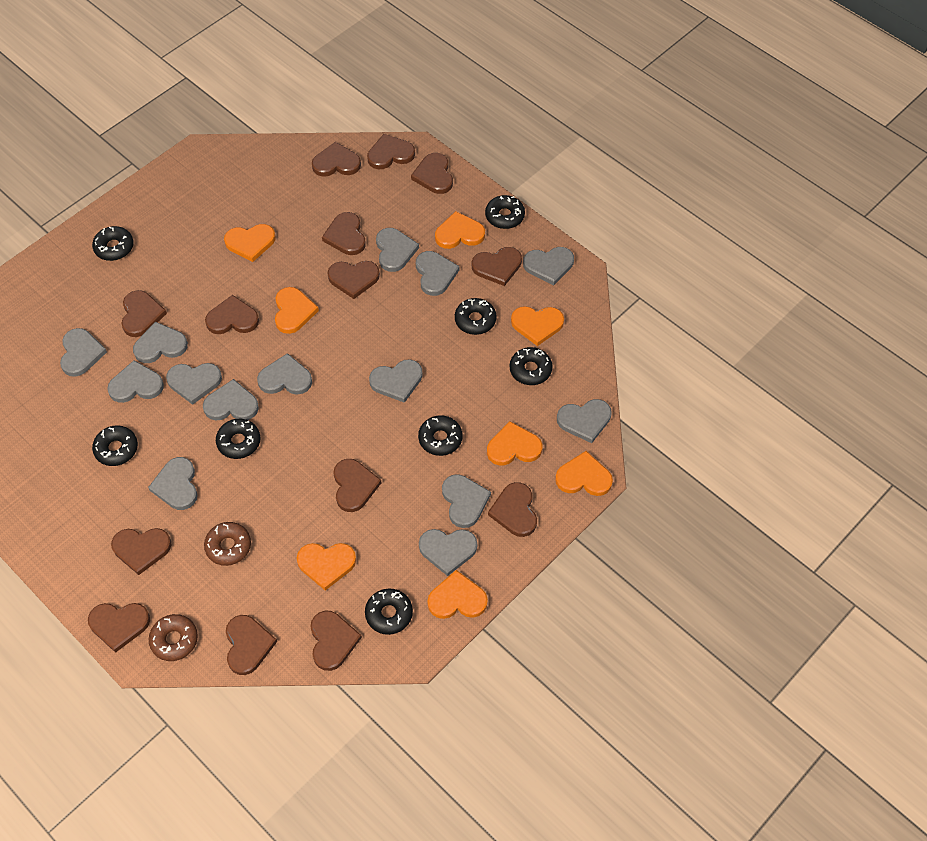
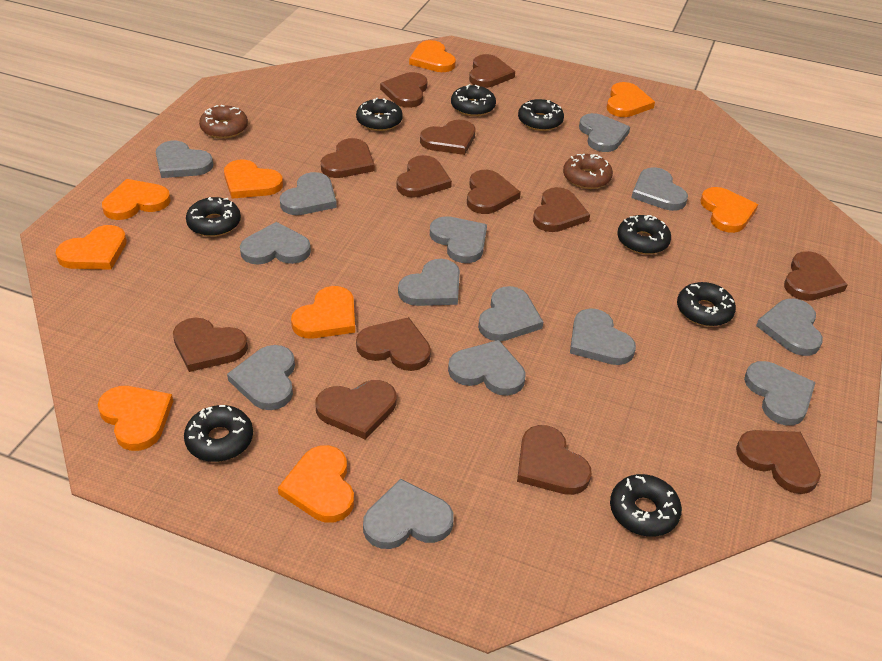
brown heart: [88,603,150,653] [111,528,172,575] [121,290,167,337] [205,295,259,334] [226,615,277,675] [310,610,362,671] [312,142,361,177] [322,212,366,255] [328,261,380,299] [334,459,382,512] [367,134,415,169] [411,153,453,194] [472,247,522,286] [488,482,537,537] = 14 -> [173,317,248,372] [315,380,396,440] [321,138,375,178] [356,317,431,371] [380,72,427,108] [397,155,452,198] [420,120,476,155] [467,170,521,214] [469,54,515,88] [517,425,592,495] [533,187,590,232] [736,430,821,494] [784,251,848,301] = 13
orange heart: [224,224,276,262] [275,287,319,334] [297,543,356,591] [427,570,488,619] [435,211,485,249] [487,421,543,466] [511,306,564,346] [555,451,613,496] = 8 -> [55,225,127,270] [98,386,173,451] [102,179,171,220] [224,160,283,199] [278,445,354,523] [291,286,355,339] [409,40,456,72] [607,82,655,117] [700,187,758,233] = 9

